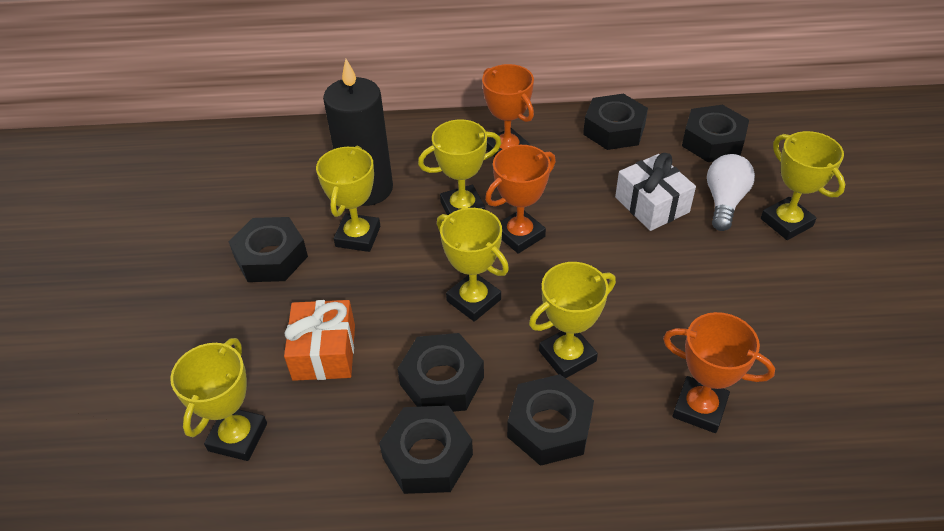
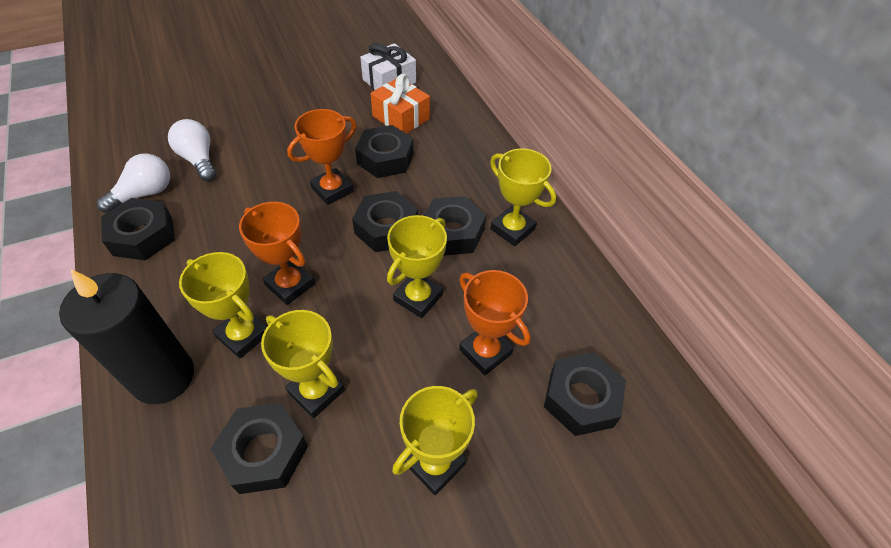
white light bulb: [707,154,755,231] = 1 -> [96,153,170,213] [168,119,216,181] = 2
yellow trophy: [170,338,267,461] [316,146,380,252] [418,119,501,215] [437,208,509,322] [529,262,616,378] [761,131,845,240] = 6 -> [179,252,267,359] [261,310,345,418] [387,215,447,318] [392,386,478,495] [490,148,556,246] = 5

